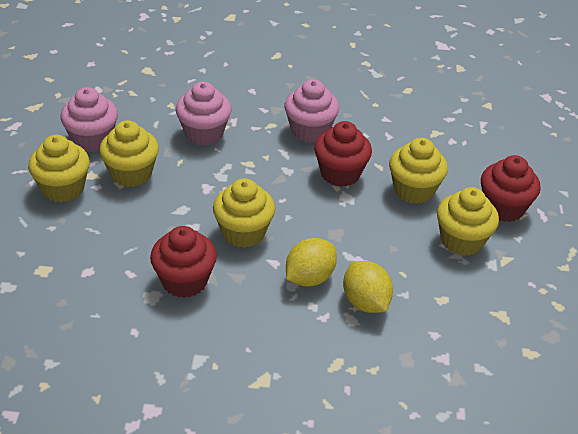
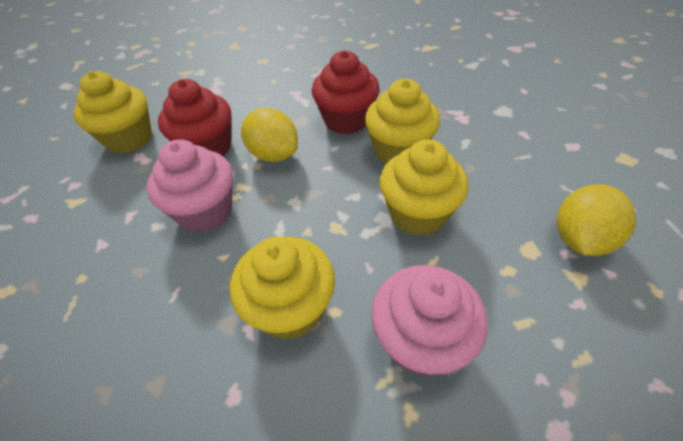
pink cupcake: [60,87,118,152] [176,81,231,146] [284,79,339,143] = 3 -> [147,139,233,232] [371,265,487,377] = 2
red cupcake: [150,226,217,298] [314,121,372,187] [481,155,541,222] = 3 -> [158,79,231,156] [312,50,380,134] = 2
yellow cupcake: [28,135,90,203] [99,120,159,187] [213,178,275,248] [389,138,448,204] [437,187,499,256] = 5 -> [73,71,152,154] [230,237,335,340] [365,79,440,164] [379,139,468,236] = 4

